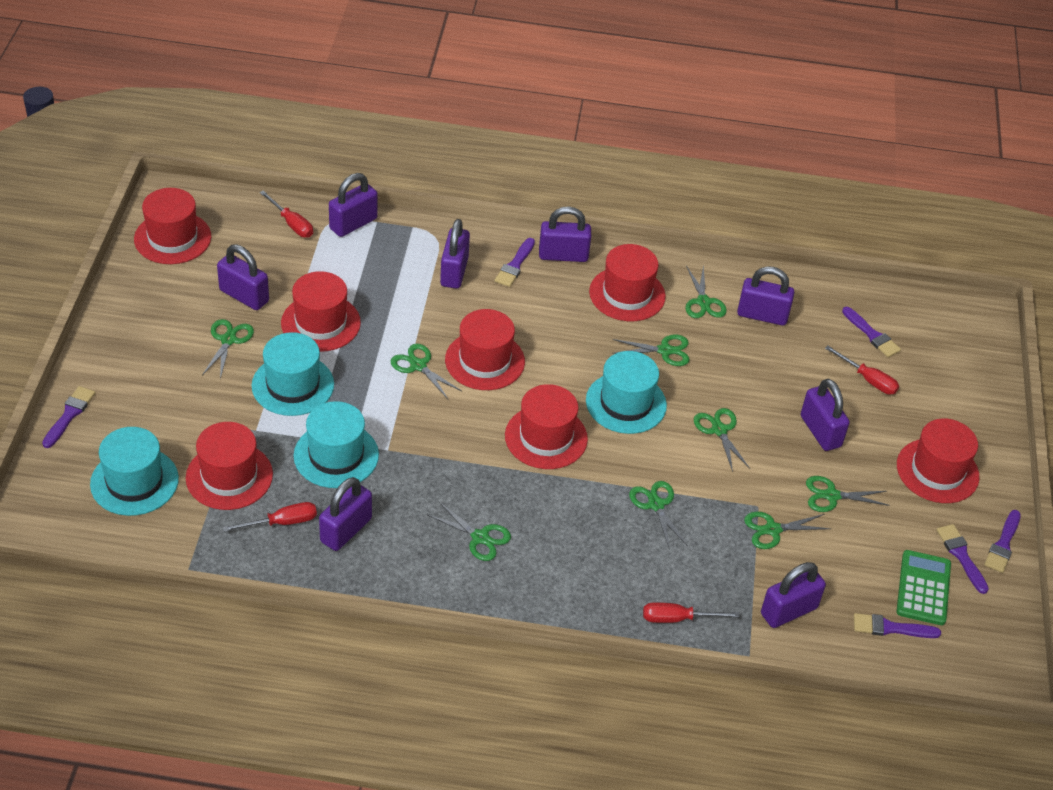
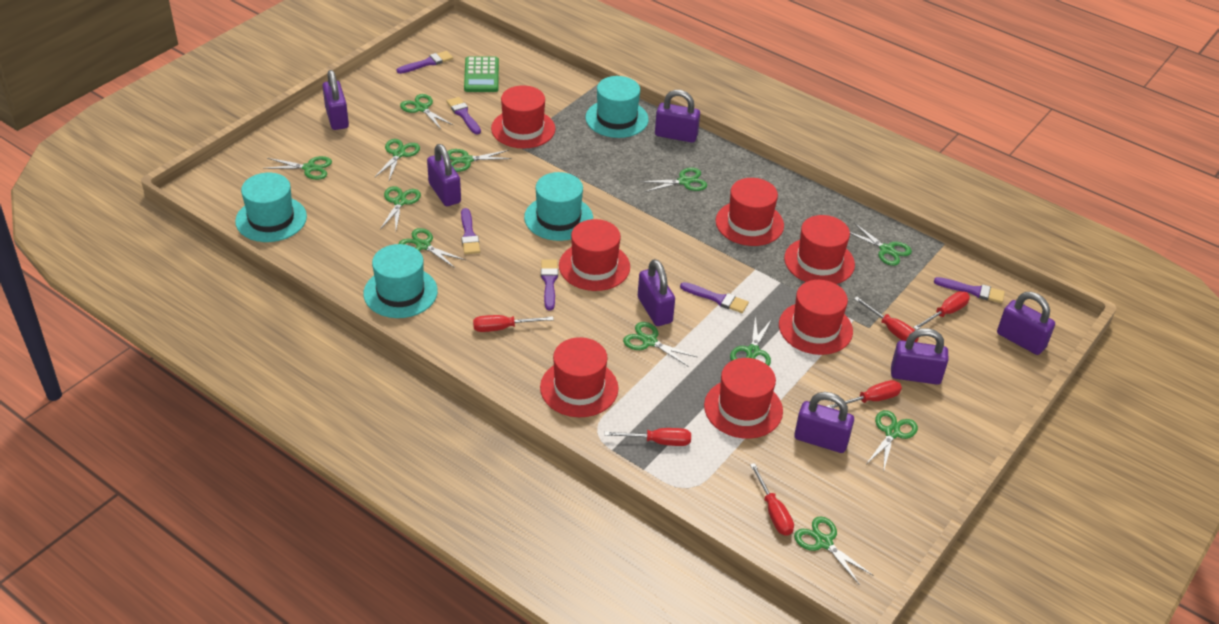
green scissors: [202,319,254,379] [391,344,462,399] [428,502,511,561] [612,334,689,366] [629,481,688,550] [685,265,727,318] [694,408,750,472] [744,511,831,549] [806,476,890,512] = 9 -> [263,156,332,180] [374,139,420,180] [380,186,421,230] [398,228,465,268] [400,94,453,130] [447,149,512,172] [623,322,697,367] [640,168,707,192] [730,315,772,366] [794,516,874,585] [850,223,912,266] [867,410,918,473] = 12
purple padlock: [217,244,269,310] [319,477,372,551] [329,173,378,237] [440,219,470,289] [539,206,591,262] [737,266,795,326] [761,562,826,628] [801,379,850,451] = 8 -> [322,70,349,130] [427,144,461,206] [638,259,675,326] [655,90,700,143] [794,392,854,453] [891,328,949,385] [997,292,1055,355] = 7
red screwdriver: [222,502,317,532] [260,190,313,238] [643,602,740,623] [825,346,899,395] = 4 -> [473,315,554,332] [604,428,691,446] [750,463,794,536] [826,380,902,409] [854,297,919,342] [913,291,970,330] = 6

